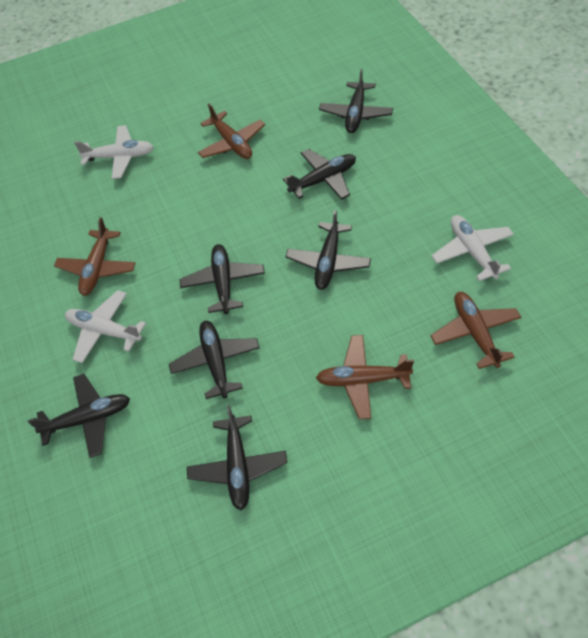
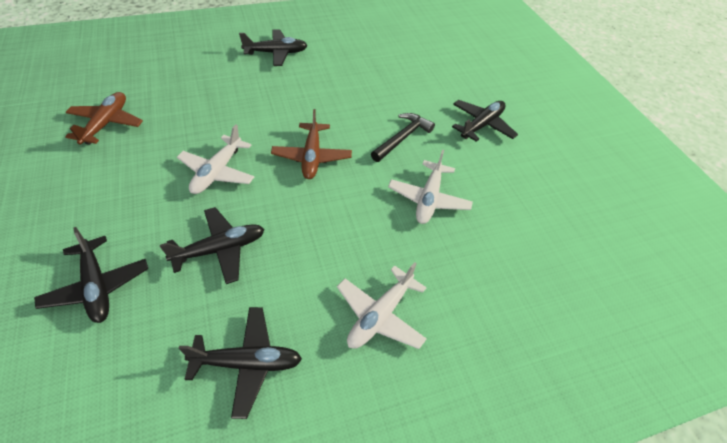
black hammer: none = 0 -> [371,113,435,162] = 1
black plane: [28,374,130,458] [169,321,260,399] [180,244,265,314] [187,405,287,510] [283,149,356,200] [285,210,371,290] [319,69,393,133] = 7 -> [34,227,148,323] [160,207,264,284] [178,307,302,419] [239,29,308,66] [452,100,518,142] = 5
brown plane: [54,217,135,296] [198,103,265,159] [316,335,414,419] [430,292,521,369] = 4 -> [65,92,143,145] [271,109,352,179] = 2

